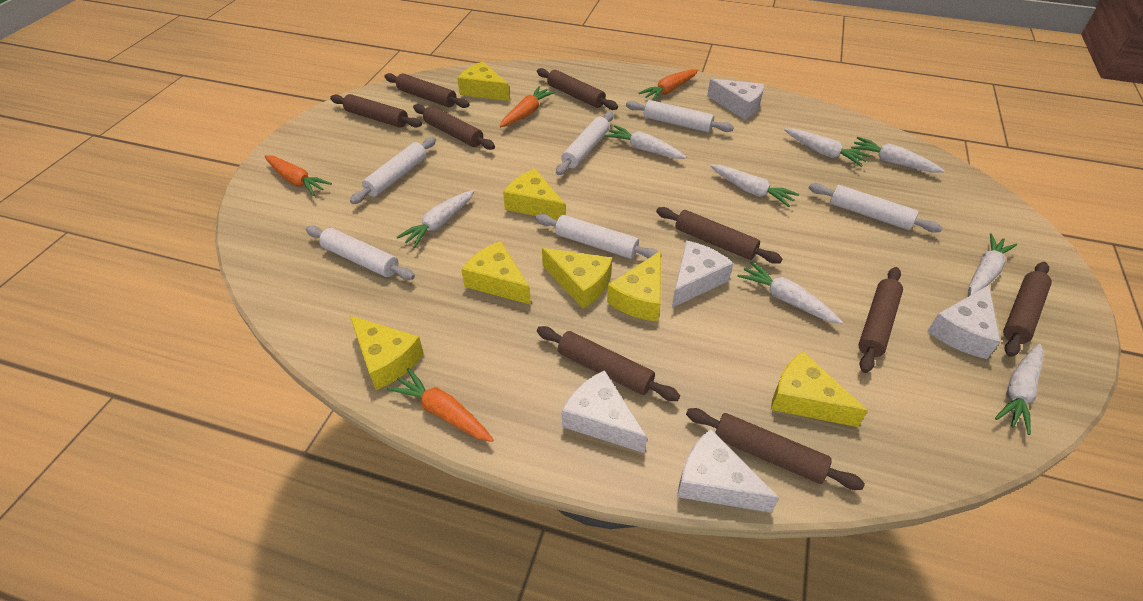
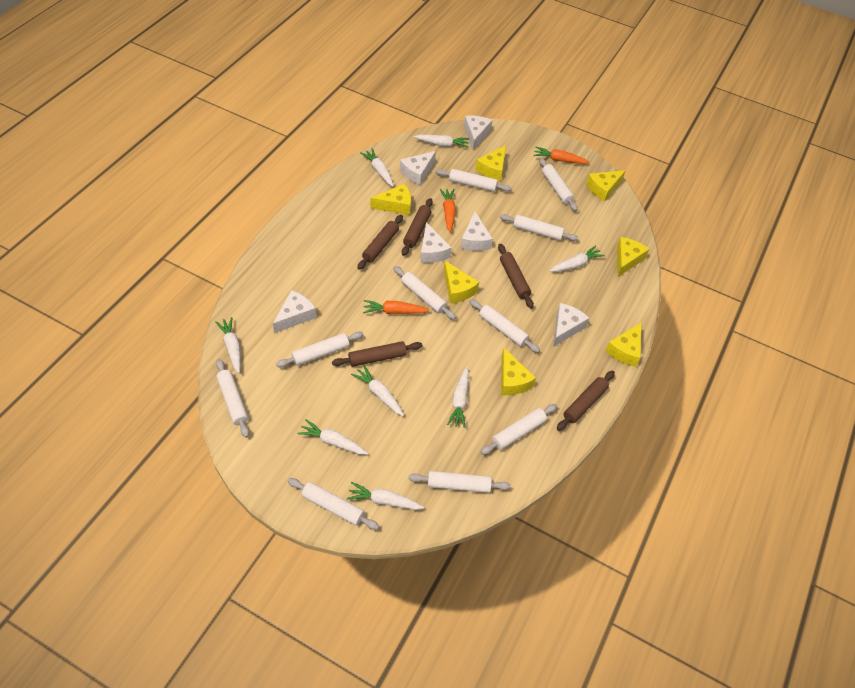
brown rolling pin: [330,94,422,128] [384,73,470,108] [413,104,495,150] [537,68,618,110] [537,326,680,401] [656,207,783,264] [686,408,865,490] [859,267,903,373] [1003,262,1052,357] = 9 -> [332,341,422,367] [357,215,403,270] [402,198,433,256] [498,244,534,309] [557,371,615,431] = 5
orange carrot: [264,155,332,196] [387,368,494,442] [500,86,555,127] [639,69,698,101] = 4 -> [363,300,429,314] [440,189,456,232] [534,147,590,164] = 3
white cheese: [562,370,647,453] [672,241,733,308] [677,429,779,513] [707,79,764,120] [927,285,1001,359] = 5 -> [273,290,316,333] [400,151,436,185] [420,222,452,263] [461,211,493,251] [464,115,492,150] [553,303,589,347] = 6
white rolling pin: [306,226,415,280] [350,137,436,204] [535,214,662,259] [556,112,613,175] [626,100,734,132] [809,183,943,233] = 6 -> [216,359,249,438] [276,332,364,368] [288,478,379,530] [393,266,456,320] [408,471,511,493] [436,169,511,192] [469,299,540,353] [481,404,557,455] [500,214,578,241] [539,158,578,211] = 10

